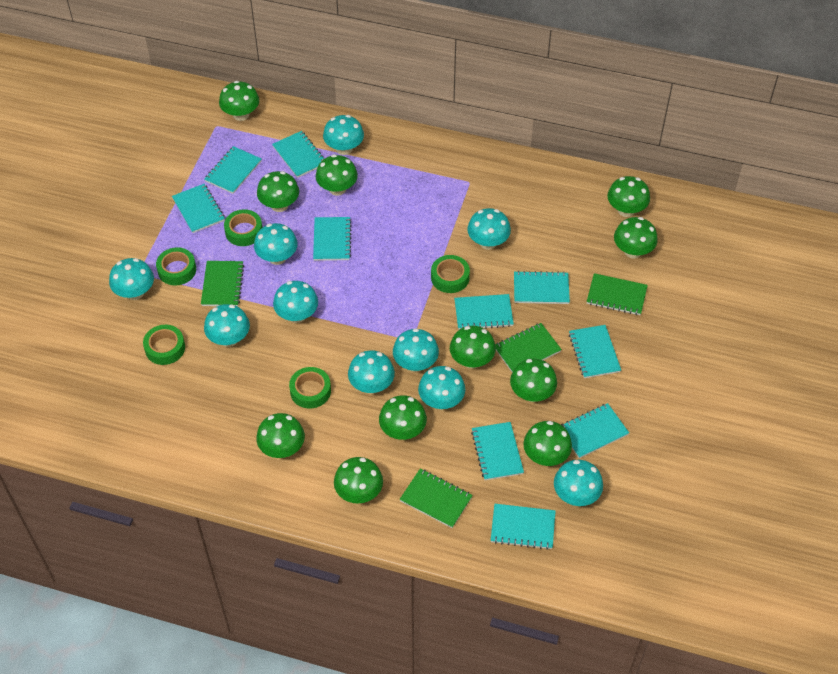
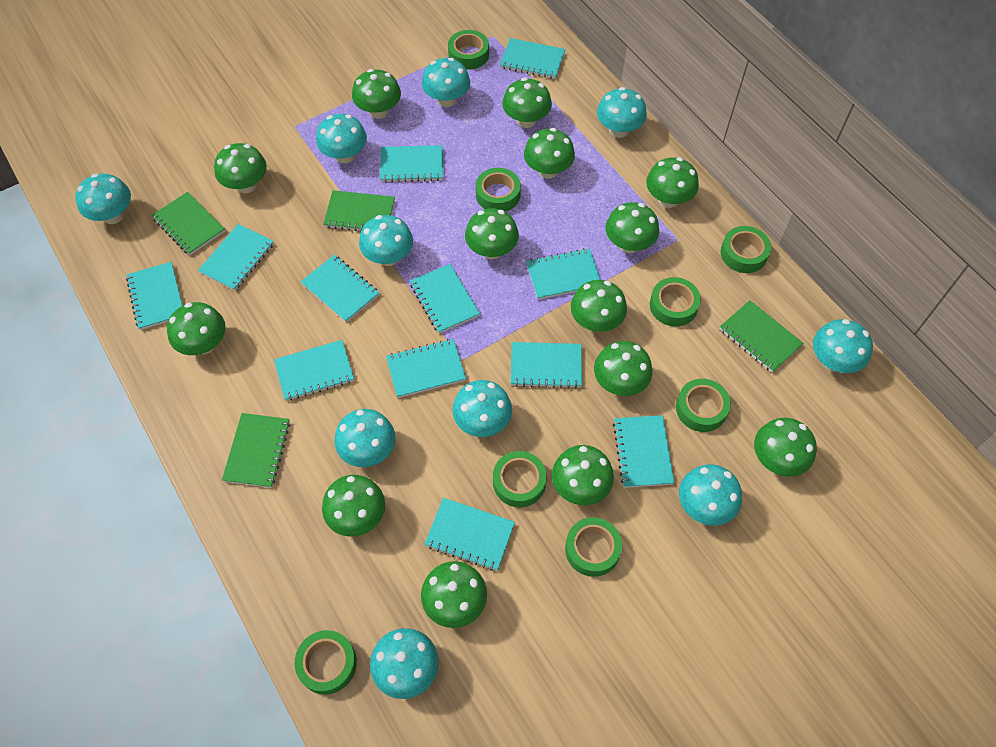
green mushroom: [219,81,259,121] [256,413,305,458] [257,171,299,212] [316,154,358,196] [334,457,383,504] [379,395,427,440] [450,326,496,369] [510,359,557,402] [523,421,572,466] [607,176,650,217] [614,217,658,259] = 11 -> [167,302,226,355] [214,143,267,193] [322,475,385,536] [352,69,401,119] [421,561,487,628] [465,208,519,259] [502,78,552,128] [524,128,575,179] [552,445,614,505] [571,280,627,332] [594,341,652,396] [606,202,659,253] [646,157,699,208] [754,418,817,477] = 14
green tape: [143,325,185,365] [156,247,196,286] [224,209,262,246] [289,367,331,409] [431,255,470,293] = 5 -> [295,630,357,695] [448,30,489,69] [476,168,521,212] [493,451,547,507] [565,517,622,577] [650,277,701,326] [676,379,731,432] [721,226,771,273] = 8
turquoise notebook: [172,184,225,233] [204,146,261,194] [272,131,325,178] [313,217,352,261] [454,294,514,330] [471,422,524,480] [491,504,556,550] [514,271,570,304] [561,403,629,458] [569,325,621,378] = 10 -> [126,262,183,330] [198,224,274,291] [274,340,354,401] [301,255,379,323] [380,145,443,182] [386,339,466,398] [410,264,480,334] [424,498,515,571] [500,38,566,79] [511,342,582,388] [526,248,601,300] [613,415,674,488] = 12

